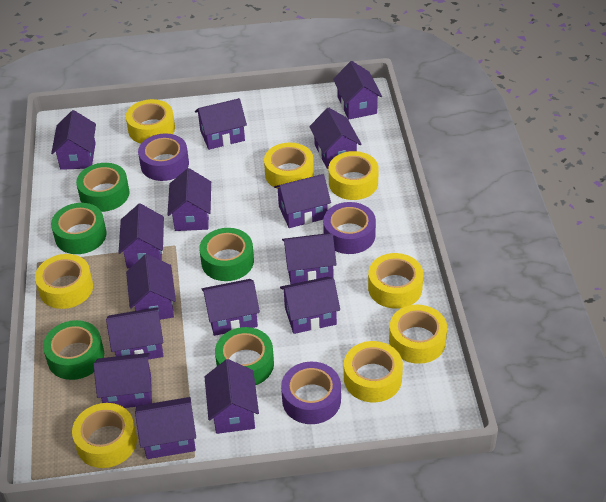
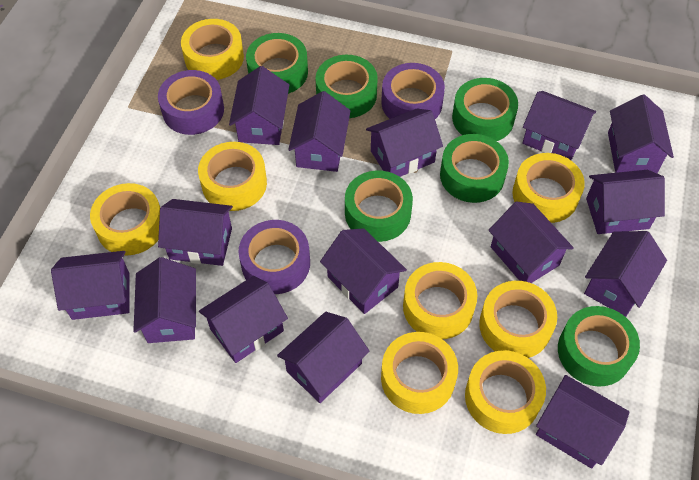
green tape: [43,320,104,380] [51,203,107,254] [76,163,129,212] [199,228,254,281] [215,327,274,385] = 5 -> [246,33,308,94] [316,55,378,118] [345,170,413,242] [440,134,509,203] [452,78,518,141] [558,306,640,387] = 6

